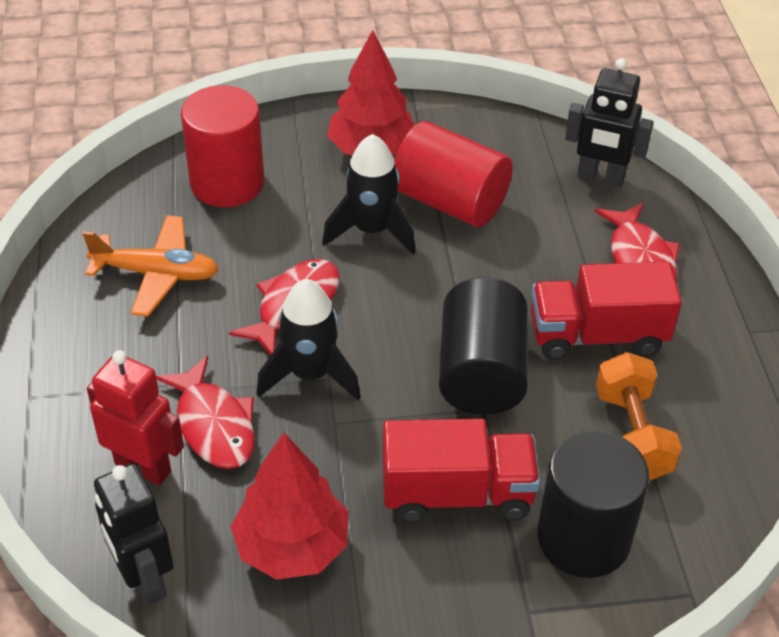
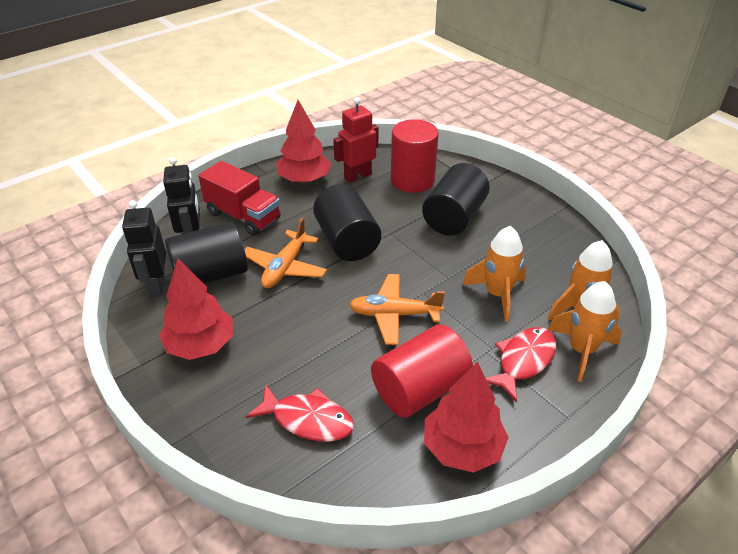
black cylinder: [439,277,528,415] [538,430,649,578] = 2 -> [165,222,248,284] [313,184,381,261] [422,163,490,236] = 3
black rocket: [256,279,361,400] [322,134,416,255] = 2 -> none = 0
orange dumbbell: [596,352,682,481] = 1 -> none = 0
orange plane: [83,215,219,317] = 1 -> [245,218,327,288] [349,274,445,345] = 2
orange rocket: none = 0 -> [462,226,526,322] [547,240,620,325] [548,281,622,382] = 3
red fish: [156,356,255,469] [229,259,340,355] [595,203,680,280] = 3 -> [246,384,354,442] [486,327,556,402] = 2
red tree: [230,433,349,580] [327,30,415,155] = 2 -> [159,259,233,360] [276,100,331,183] [424,362,509,473] = 3
red truck: [383,419,540,523] [531,262,682,360] = 2 -> [198,161,281,236] = 1

